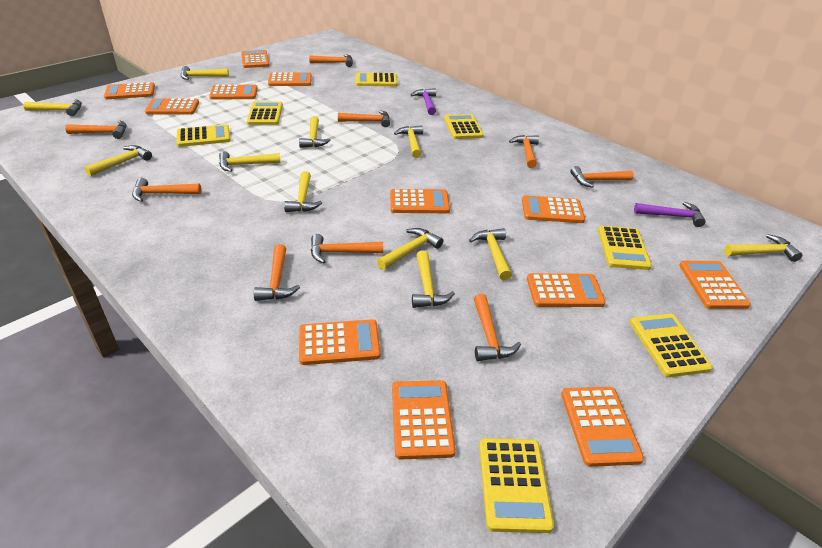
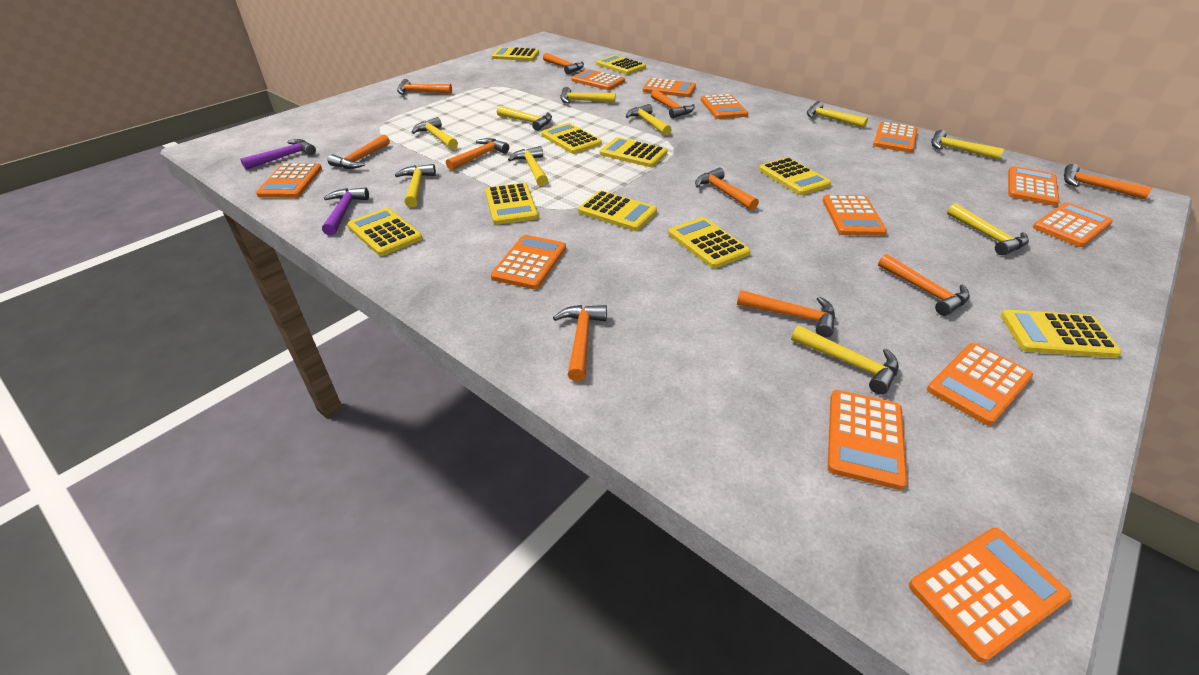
orange hammer: [65,120,127,139] [132,178,201,202] [254,244,300,301] [309,54,353,67] [311,234,383,263] [338,110,390,127] [474,294,521,361] [509,135,539,168] [570,166,634,188] = 9 -> [327,134,390,169] [397,79,452,95] [446,138,509,171] [543,53,584,74] [553,305,607,381] [651,89,695,118] [695,168,759,210] [737,290,835,338] [878,254,970,316] [1064,164,1152,199] = 10
yellow calculator: [176,124,231,147] [247,101,283,125] [356,73,398,86] [444,114,484,139] [479,438,554,533] [598,226,652,270] [630,314,713,377] = 7 -> [347,208,423,256] [485,183,538,225] [492,47,539,61] [541,123,602,154] [578,190,657,231] [596,55,646,74] [600,137,667,167] [668,217,750,268] [759,157,831,195] [1001,310,1122,358] = 10
yellow hammer: [23,99,82,116] [85,145,152,176] [181,66,229,80] [219,151,280,172] [284,171,322,212] [299,116,331,148] [377,228,443,270] [394,125,423,158] [412,250,455,308] [469,228,512,280] [724,234,802,262] = 11 -> [395,164,436,207] [411,117,458,149] [497,106,552,131] [508,146,548,186] [560,87,616,104] [626,104,672,136] [791,325,899,395] [807,101,868,128] [931,130,1004,160] [947,203,1029,255] = 10

